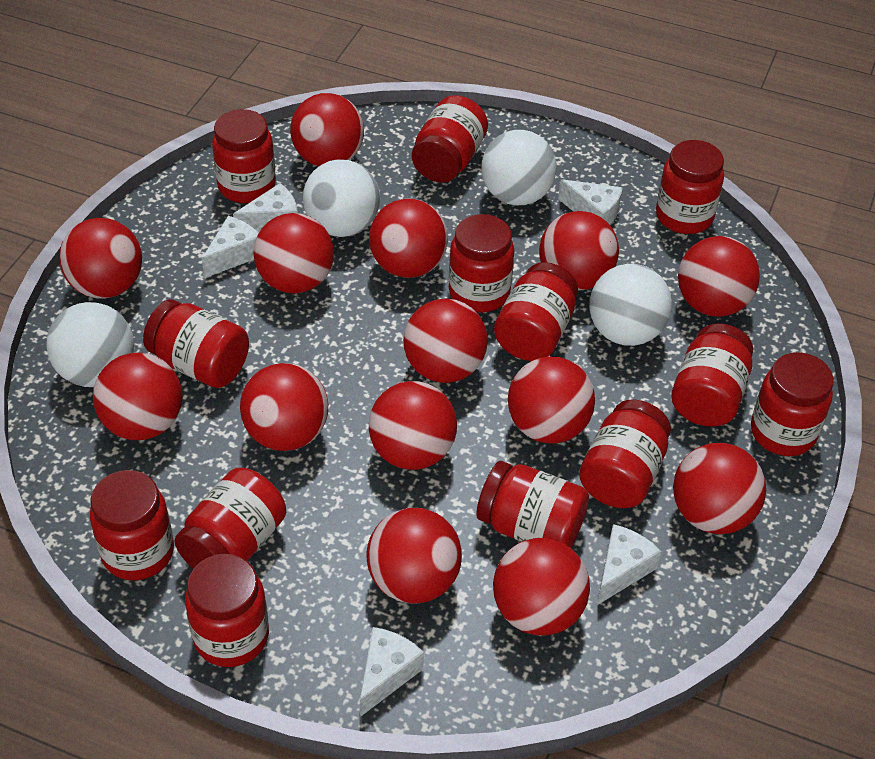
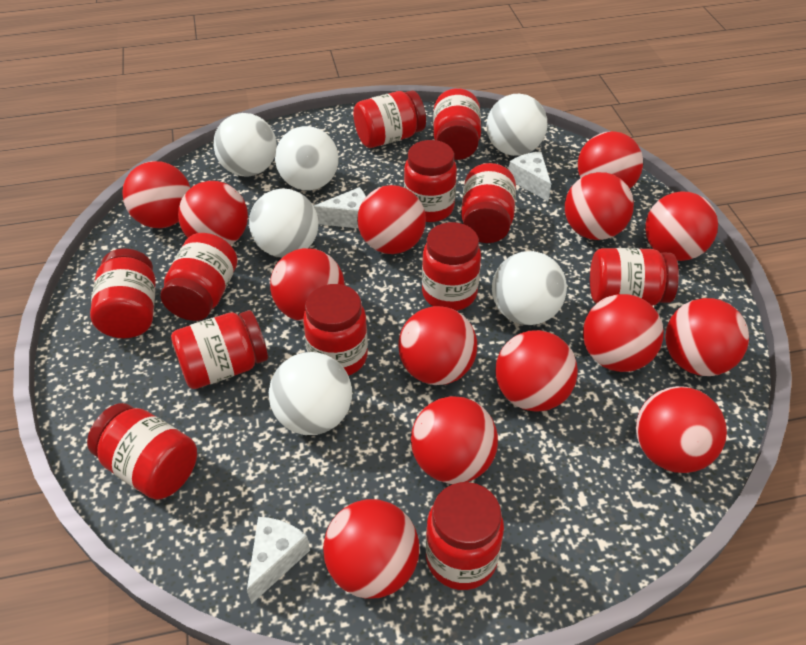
red jar: [90,470,174,580] [143,299,249,388] [174,468,286,569] [185,554,269,667] [212,109,276,203] [412,95,488,183] [449,214,514,313] [476,461,589,548] [494,262,578,361] [579,399,671,508] [656,140,724,234] [671,323,753,426] [751,353,834,456] = 13 -> [87,403,197,500] [90,249,156,338] [161,233,237,321] [171,310,268,389] [303,284,368,376] [353,90,426,148] [404,140,457,222] [422,222,481,311] [426,482,504,590] [433,88,481,160] [461,163,516,243] [590,248,679,306] = 12
white ball: [46,302,134,387] [303,159,380,237] [481,130,557,205] [589,264,672,346] = 4 -> [213,113,277,177] [249,189,319,257] [269,352,352,435] [275,126,339,190] [486,94,547,156] [492,251,567,325] = 6
white cheese: [202,216,259,278] [233,183,298,233] [360,627,424,717] [558,179,623,225] [597,524,661,605] = 5 -> [247,517,310,604] [314,187,366,228] [508,152,551,201] = 3

